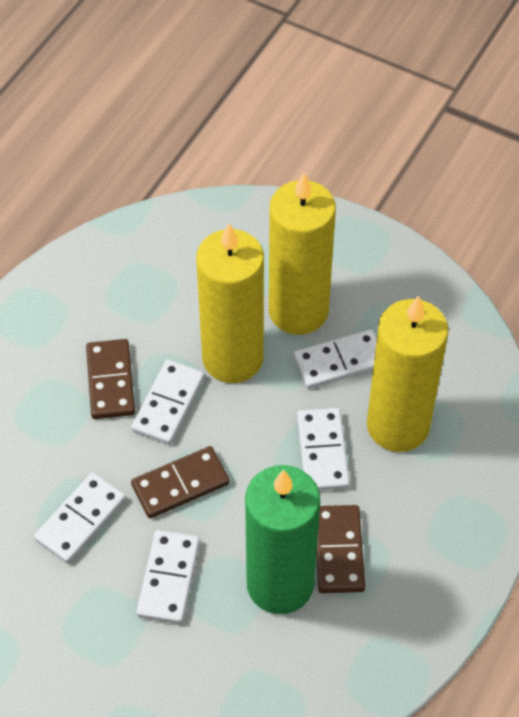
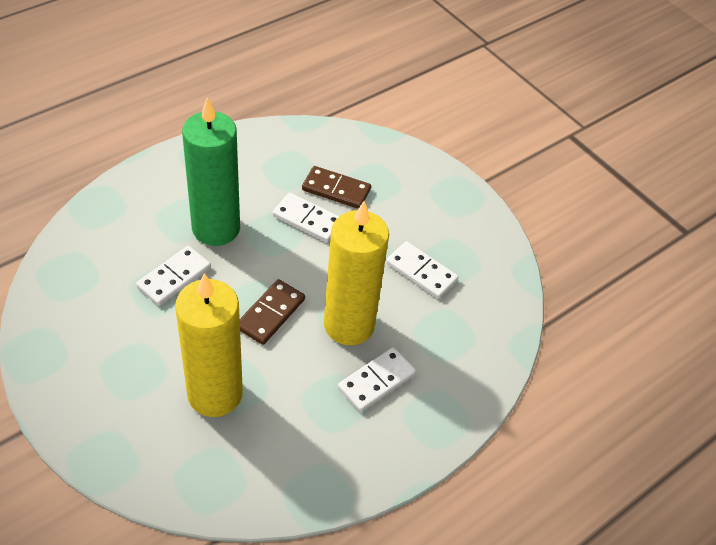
brown domino: [86,339,135,419] [131,446,230,518] [316,505,365,593] = 3 -> [240,279,305,345] [302,166,371,209] = 2
white domino: [34,473,126,564] [131,360,205,445] [136,530,200,624] [293,330,377,389] [297,408,350,491] = 5 -> [136,246,211,306] [272,193,339,243] [338,347,416,412] [386,241,458,299] = 4
yellow candle: [196,223,264,383] [269,173,336,335] [367,296,449,452] = 3 -> [175,273,243,417] [324,201,389,346] = 2

